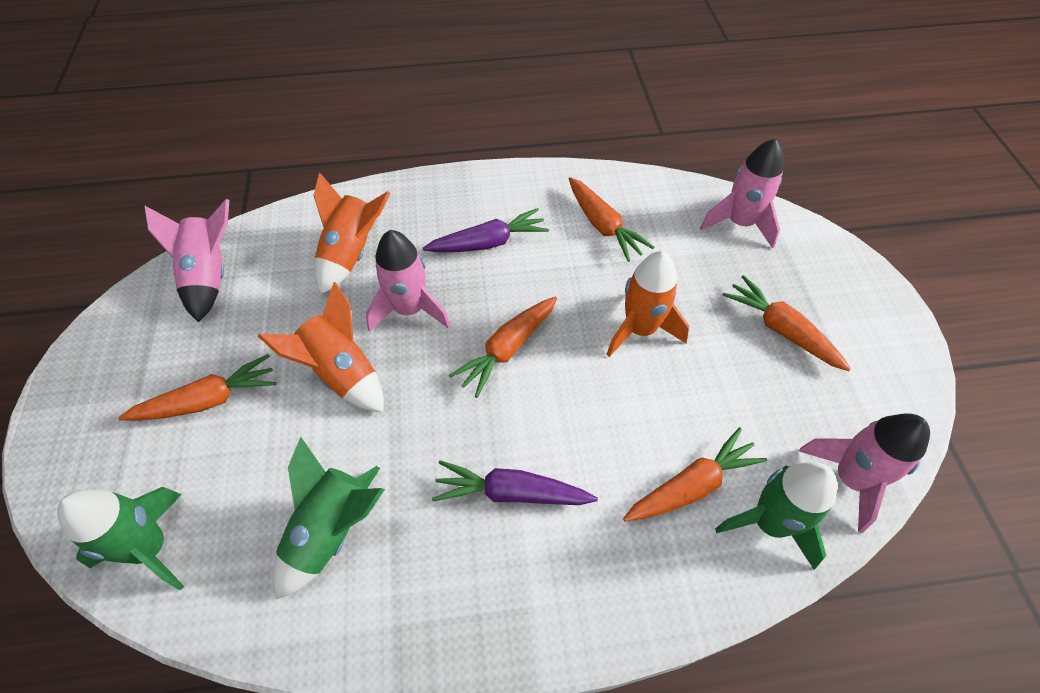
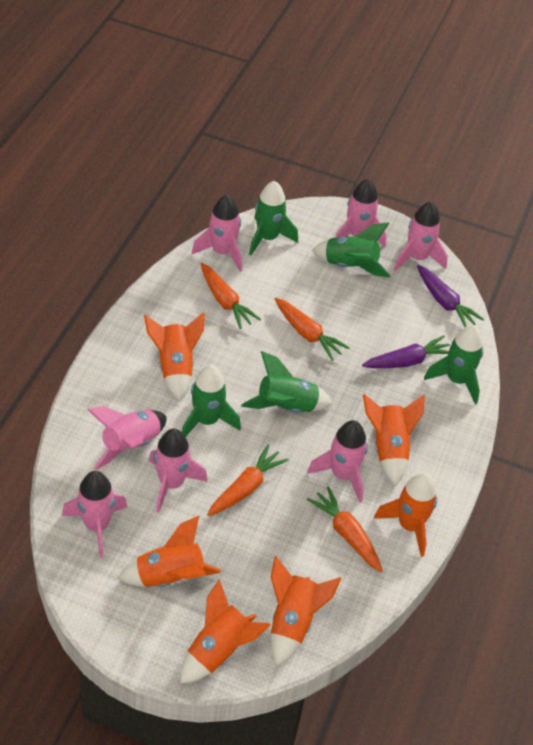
green rocket: [57,487,184,590] [272,437,385,599] [715,462,837,570] = 3 -> [182,365,241,437] [241,351,333,413] [249,181,298,255] [312,222,390,278] [424,325,483,404] = 5
orange carrot: [118,354,277,421] [449,297,557,398] [569,177,655,262] [623,428,767,522] [723,275,851,371] = 5 -> [201,263,261,329] [207,444,289,516] [275,298,350,361] [307,486,383,572] = 4
orange rocket: [258,282,383,412] [313,172,391,294] [606,251,689,357] = 3 -> [118,516,221,587] [144,312,205,401] [180,579,271,684] [271,556,342,666] [363,394,425,486] [374,472,437,557] = 6
pink rocket: [144,199,229,322] [366,230,450,332] [700,138,784,249] [799,413,930,533] = 4 -> [62,471,127,558] [87,406,166,470] [149,429,208,512] [192,195,242,272] [307,420,368,503] [335,179,387,247] [394,202,448,271] = 7

